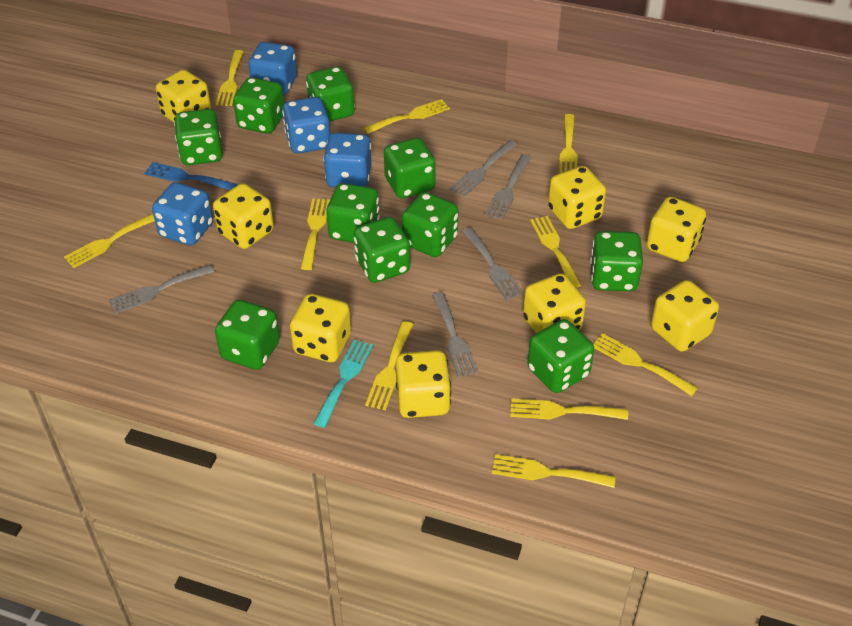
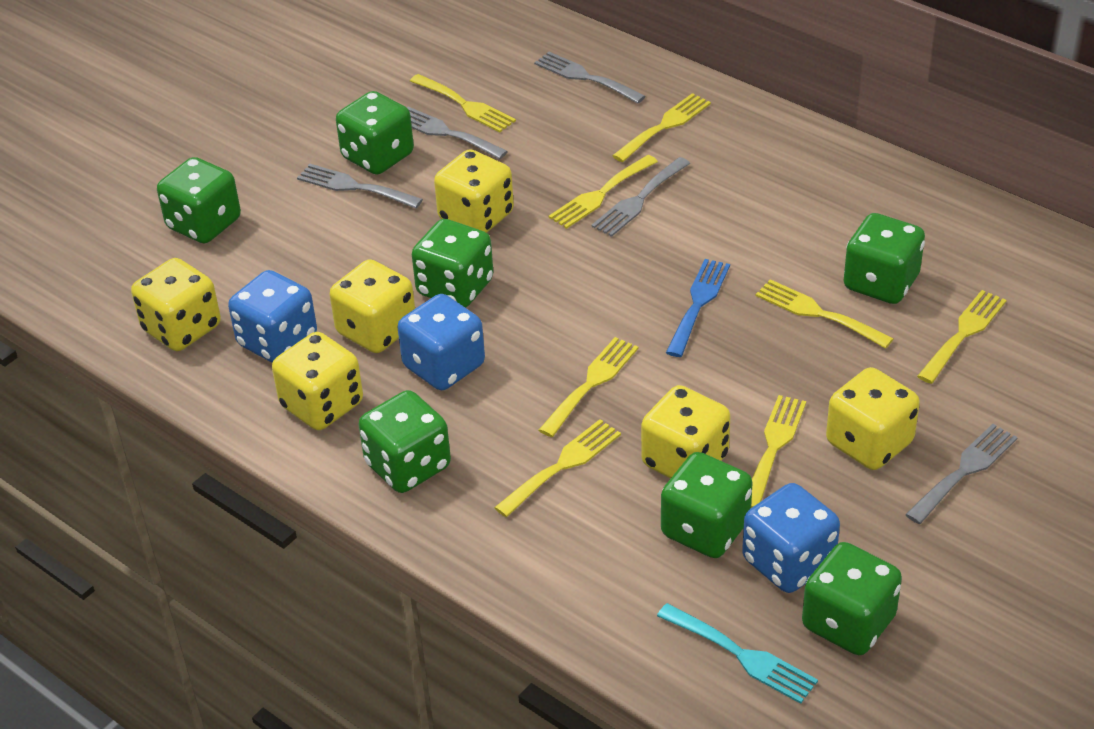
blue dice: [152,182,213,246] [248,42,297,95] [282,97,330,154] [323,133,372,187] = 4 -> [228,270,317,363] [398,294,485,390] [742,483,840,593] = 3
green dice: [174,109,223,165] [215,299,280,370] [233,77,284,134] [306,67,355,121] [326,183,380,243] [354,217,410,283] [384,138,436,198] [402,192,459,257] [528,319,594,393] [590,231,643,291] = 10 -> [157,157,241,243] [336,91,414,175] [359,390,451,493] [412,219,493,308] [661,452,753,558] [802,542,902,655] [844,213,925,304] = 7
yellow dice: [156,70,211,122] [213,183,274,249] [290,294,351,362] [395,350,451,418] [523,273,586,333] [548,166,606,229] [647,197,706,262] [651,280,719,352] = 8 -> [131,258,221,351] [272,332,363,430] [330,259,415,353] [434,149,514,233] [641,385,730,478] [826,367,920,470] = 6
yellow fork: [64,214,155,268] [216,50,244,106] [301,199,330,270] [363,99,450,134] [365,321,414,410] [492,454,616,488] [510,398,628,420] [530,216,581,288] [559,114,578,174] [593,333,698,396] = 10 -> [410,74,516,132] [494,419,621,517] [539,337,639,437] [549,155,658,229] [612,93,711,162] [751,395,806,508] [756,279,893,349] [917,290,1006,384] = 8

